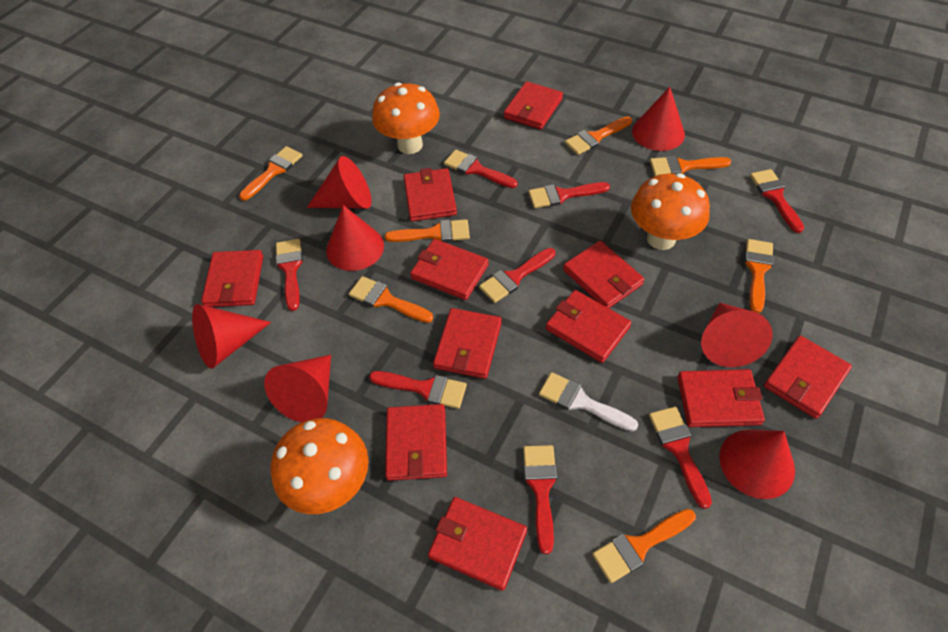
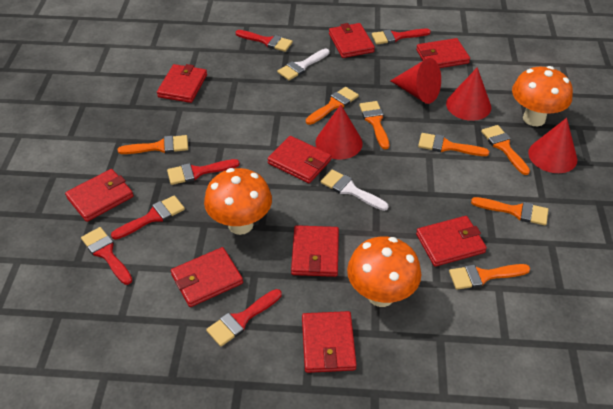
red brush: [276,239,303,311] [369,371,467,409] [444,150,518,188] [479,248,555,303] [523,445,557,554] [528,182,610,208] [649,407,712,509] [750,169,804,233] = 8 -> [81,227,132,285] [111,195,185,240] [167,159,240,185] [206,289,282,347] [236,30,293,52] [372,29,431,44] = 6
red cone: [192,304,271,369] [264,355,331,422] [307,156,372,208] [326,205,384,271] [632,87,685,151] [701,303,772,367] [719,430,795,499] = 7 -> [315,105,363,160] [390,58,441,104] [446,68,491,121] [528,118,577,173] = 4
red wallet: [201,250,263,307] [385,404,447,481] [404,168,457,221] [410,239,489,300] [428,497,527,591] [433,308,502,379] [504,81,563,130] [546,290,631,363] [563,241,644,308] [677,369,765,427] [764,335,852,419] = 11 -> [65,169,134,222] [157,64,207,103] [171,247,243,307] [267,136,331,183] [291,225,339,277] [302,311,357,373] [329,23,375,58] [416,38,470,68] [416,216,487,267] = 9
white brush: [539,372,638,432] = 1 -> [277,48,330,80] [321,169,389,211] = 2

